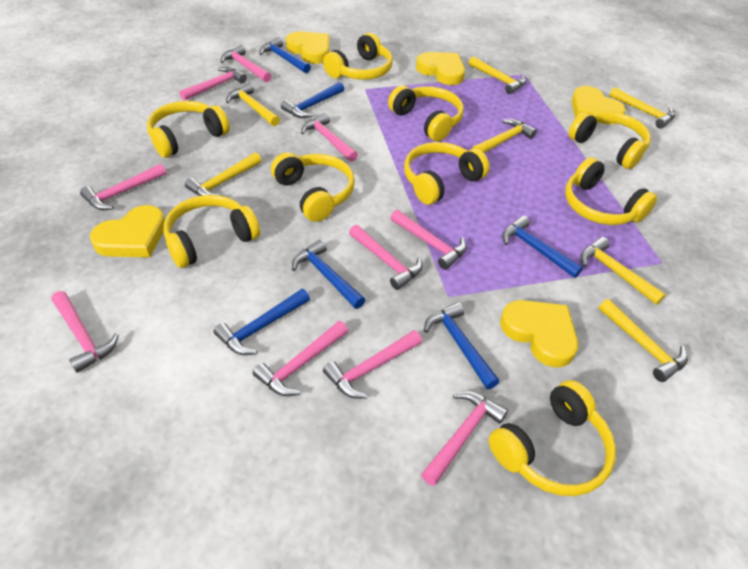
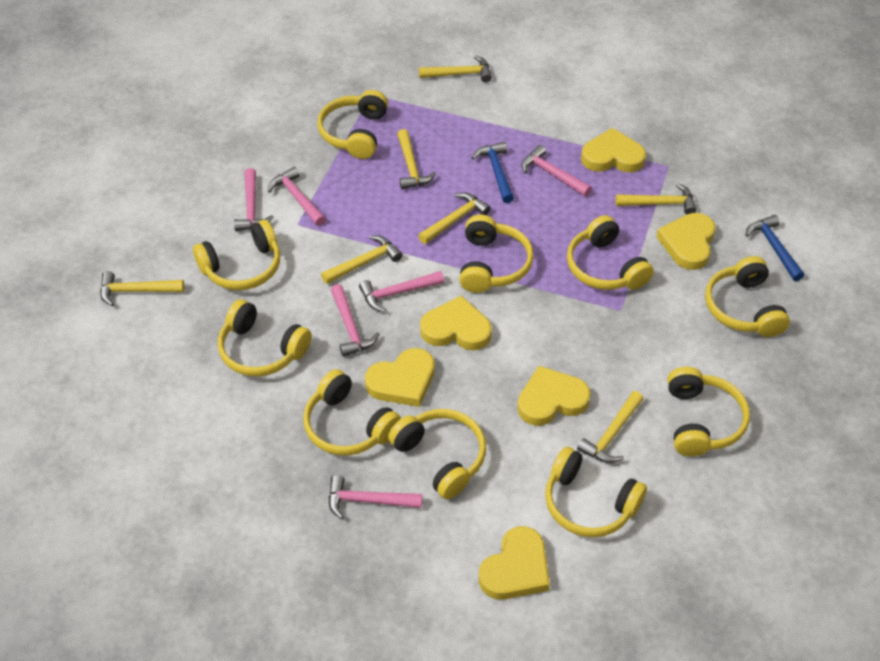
blue hammer: [214,289,310,355] [259,37,311,73] [281,82,344,118] [292,240,365,309] [424,302,500,389] [502,215,583,278] = 6 -> [472,142,514,203] [746,215,804,281] = 2
pink hammer: [51,291,119,373] [80,164,166,210] [179,67,247,101] [220,45,271,82] [253,321,348,396] [301,113,358,162] [323,330,422,399] [349,225,423,290] [390,210,467,270] [421,391,508,486] = 10 -> [234,168,274,231] [268,167,326,226] [329,475,422,519] [331,284,379,357] [359,271,444,312] [522,145,591,196] = 6
yellow headphones: [147,101,230,158] [163,195,260,268] [271,152,355,222] [323,33,393,80] [388,85,464,141] [404,142,490,205] [489,380,616,496] [565,157,657,225] [569,111,651,169] = 9 -> [193,220,280,290] [218,299,312,377] [303,369,401,456] [317,90,388,159] [388,409,486,499] [459,215,534,293] [545,447,647,537] [567,215,654,290] [667,367,750,457] [705,256,790,337] = 10
yellow heart: [90,205,165,257] [286,31,330,64] [416,52,465,85] [500,300,578,368] [571,86,626,124] = 5 -> [365,348,435,407] [420,296,492,350] [479,526,550,600] [517,366,591,426] [581,128,646,172] [656,213,715,270] = 6

